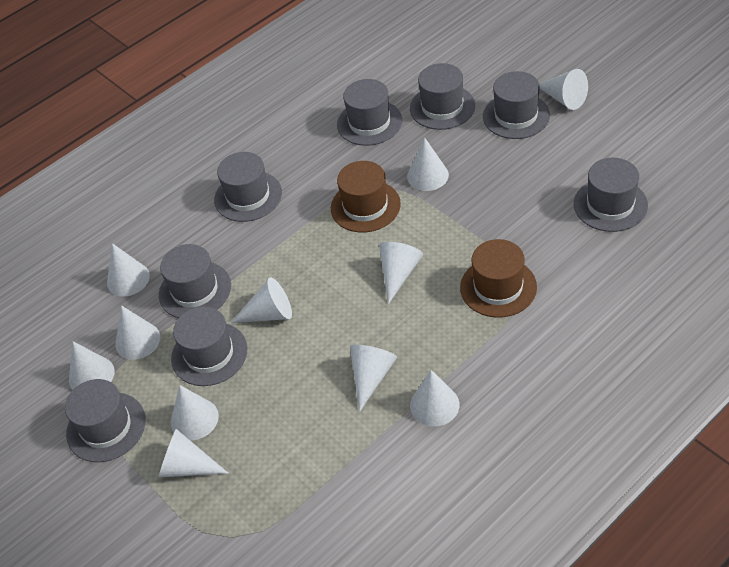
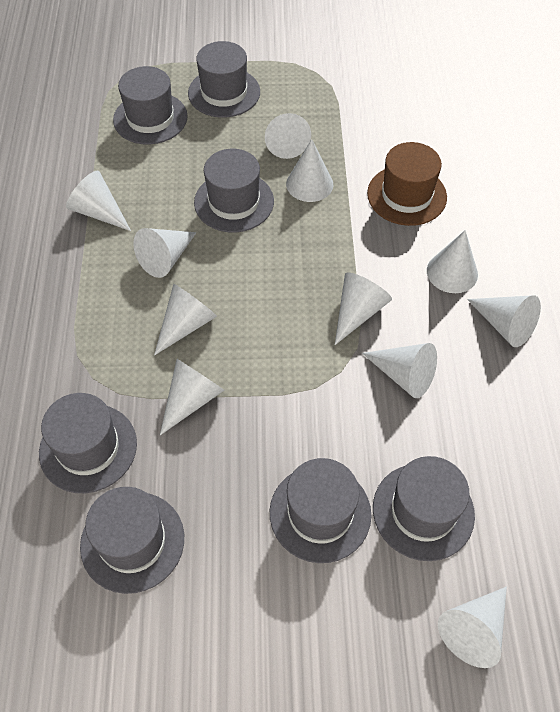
brown hat: [331,161,401,233] [460,239,537,318] = 2 -> [367,142,447,226] = 1
grey hat: [65,379,146,462] [159,244,231,318] [171,306,248,386] [214,152,282,222] [337,79,402,146] [410,63,475,130] [483,71,550,139] [574,158,648,232] = 8 -> [39,393,137,493] [80,487,184,594] [113,66,188,145] [188,41,260,118] [194,149,274,233] [270,458,371,563] [373,456,475,561] = 7

